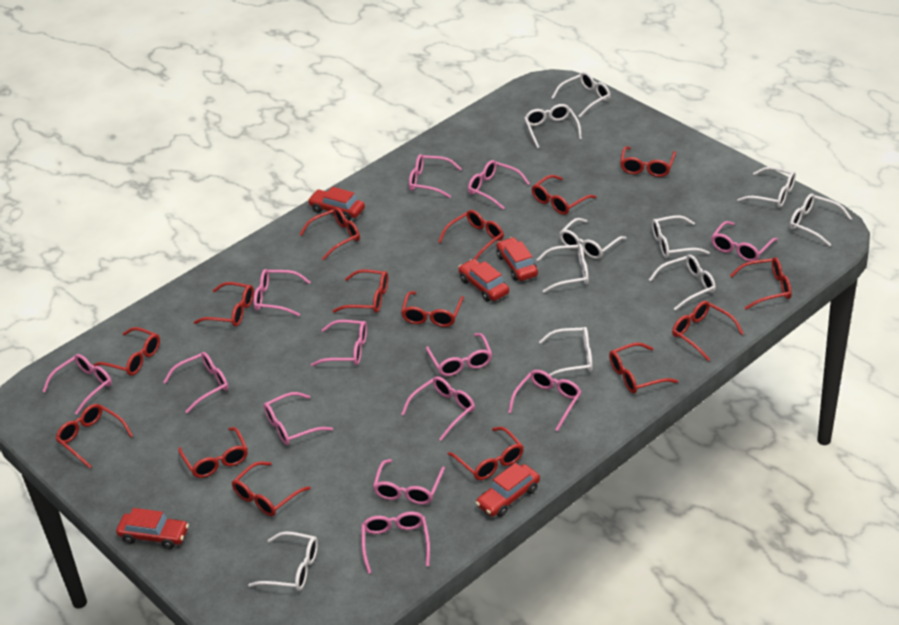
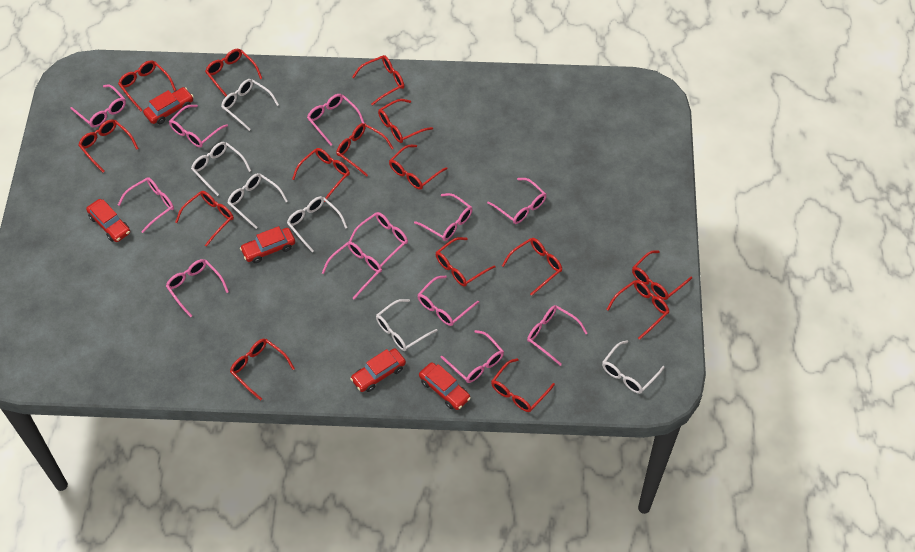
pink glasses: [42,354,112,415] [163,352,228,413] [253,269,310,316] [263,392,333,445] [311,320,367,366] [361,512,430,574] [373,459,445,505] [401,376,475,441] [409,154,462,198] [426,333,492,376] [468,160,530,210] [508,370,581,431] [711,221,778,262] = 13 -> [70,84,126,127] [118,177,174,233] [166,259,229,318] [169,105,228,147] [307,94,365,146] [322,242,382,300] [349,212,408,267] [414,193,472,241] [417,275,479,326] [441,330,504,383] [487,178,546,224] [527,305,588,366] = 12
white glasses: [248,531,318,591] [524,104,582,148] [536,244,589,293] [539,327,593,376] [552,72,611,117] [560,218,627,259] [649,254,716,311] [652,215,710,258] [737,167,796,208] [790,193,852,247] = 10 -> [191,142,251,196] [221,79,279,131] [227,173,288,229] [287,196,348,252] [376,299,437,351] [602,340,665,394] = 6

